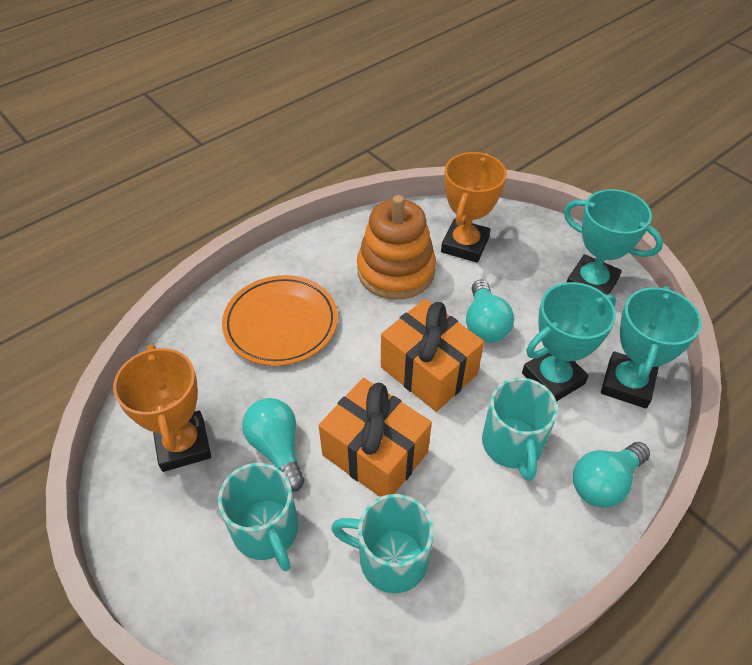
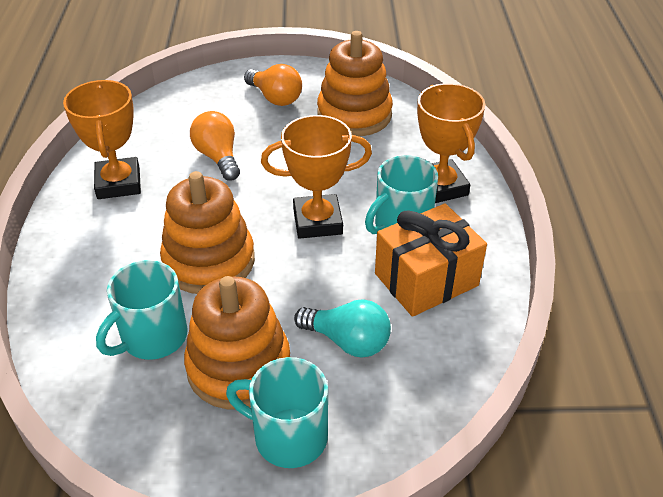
orange gift: [318,378,432,497] [381,299,484,412] = 2 -> [375,204,487,317] = 1
orange light bulb: none = 0 -> [190,111,240,181] [244,64,302,106] = 2
orange plate: [222,275,338,366] = 1 -> none = 0
orange stacking toy: [357,195,436,300] = 1 -> [160,171,255,294] [184,276,290,410] [317,31,393,137] = 3
orange trophy: [113,344,211,472] [441,152,507,263] = 2 -> [63,80,141,199] [261,115,372,239] [417,83,485,203] = 3
turquoise light bulb: [242,398,304,491] [466,280,514,343] [573,442,650,508] = 3 -> [294,300,391,358] = 1
turquoise trophy: [522,282,616,402] [564,189,663,295] [601,286,702,408] = 3 -> none = 0

